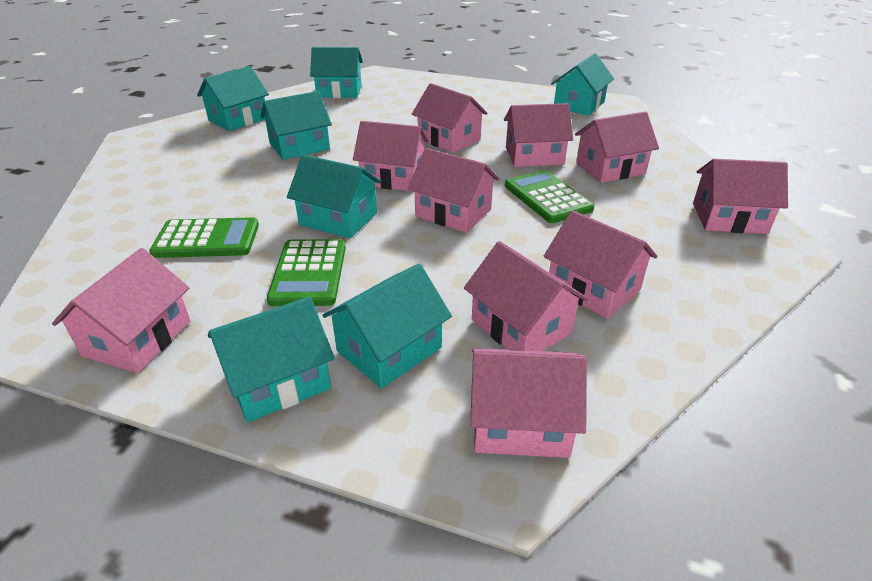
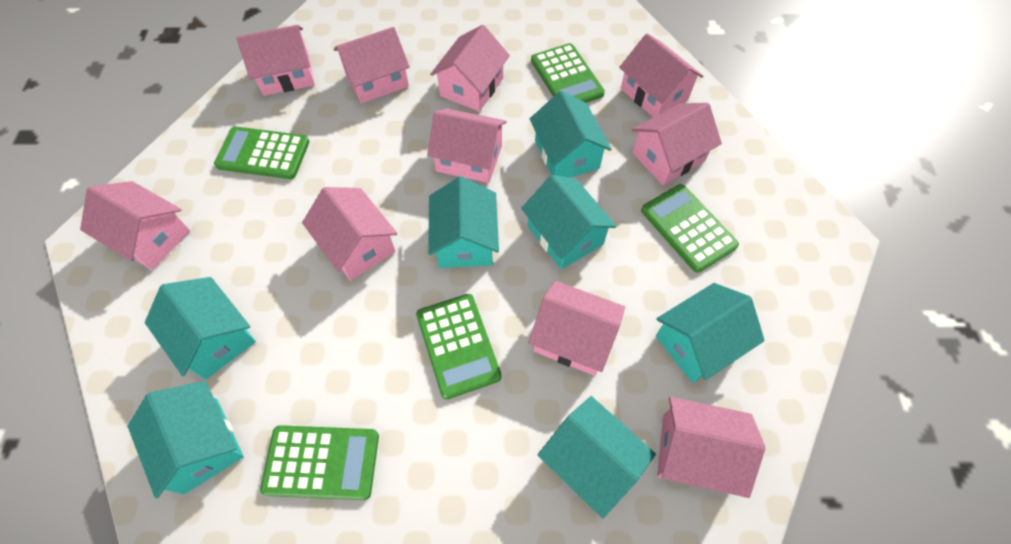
green calculator: [149,217,259,258] [267,239,346,306] [505,170,594,223] = 3 -> [214,126,310,179] [260,425,379,500] [416,294,502,400] [531,43,605,103] [641,184,739,273] = 5

